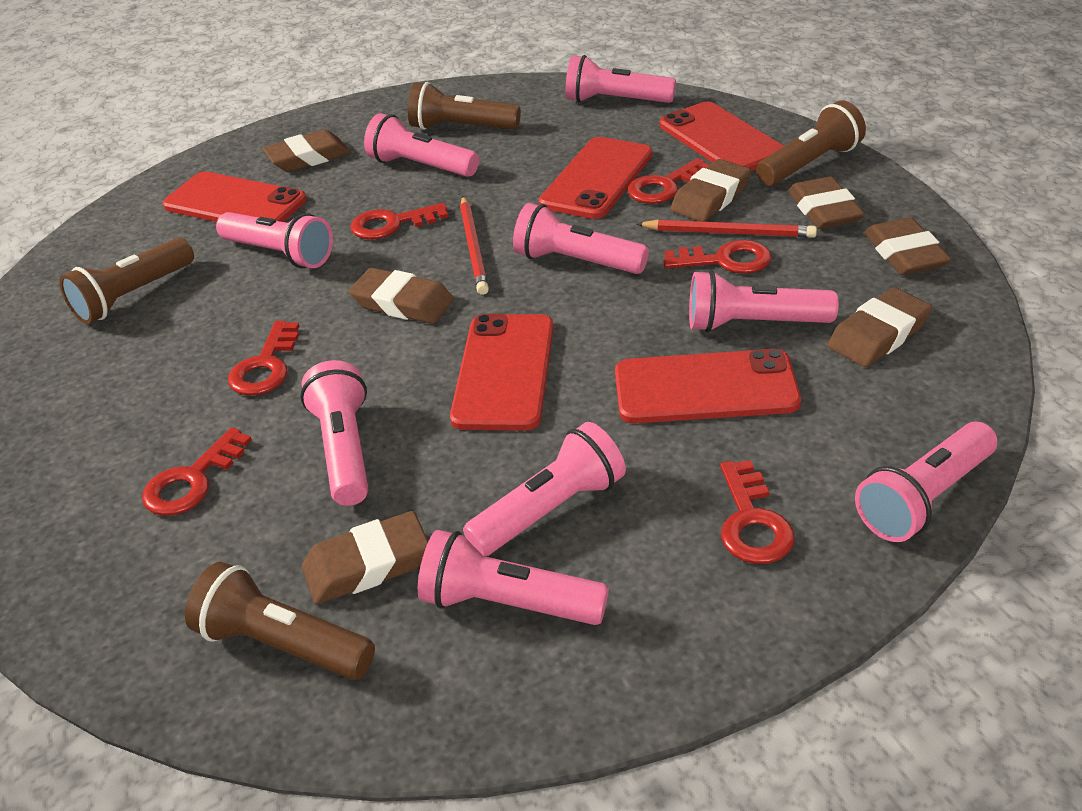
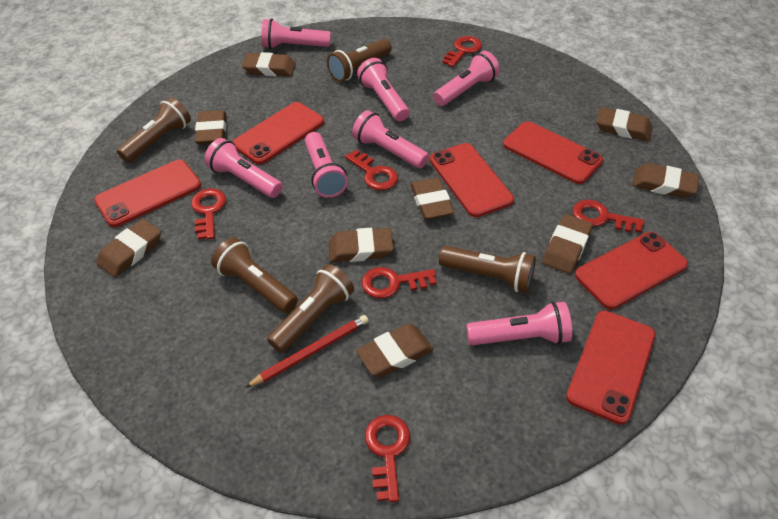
brown eraser: [263,129,350,172] [302,511,428,605] [349,268,454,324] [671,159,751,222] [788,176,865,229] [828,288,932,367] [864,217,952,275] = 7 -> [96,219,161,277] [195,110,226,144] [242,52,296,76] [329,228,394,262] [356,324,433,377] [410,178,454,220] [542,214,593,274] [596,107,652,141] [633,163,699,198] = 9
brown flashlight: [60,238,194,324] [185,562,375,680] [408,82,521,130] [756,100,866,186] = 4 -> [117,97,191,163] [211,238,298,313] [267,264,354,353] [327,39,392,82] [439,246,536,293] = 5
pink flashlight: [216,212,333,268] [300,360,368,506] [364,113,479,177] [418,530,609,625] [463,422,626,556] [513,203,649,274] [566,55,676,103] [689,270,839,332] [855,422,997,542] = 9 -> [204,138,282,198] [261,18,331,49] [305,132,348,198] [352,110,429,169] [357,58,409,121] [433,51,500,106] [466,301,572,345] = 7
red pencil: [460,196,489,295] [636,219,817,238] = 2 -> [245,315,368,388] = 1
red phone: [163,171,306,222] [450,314,554,431] [539,137,652,219] [615,348,801,423] [660,102,784,171] = 5 -> [94,160,201,227] [232,102,324,165] [430,143,514,217] [503,121,603,184] [566,310,655,425] [575,232,688,309] = 6

